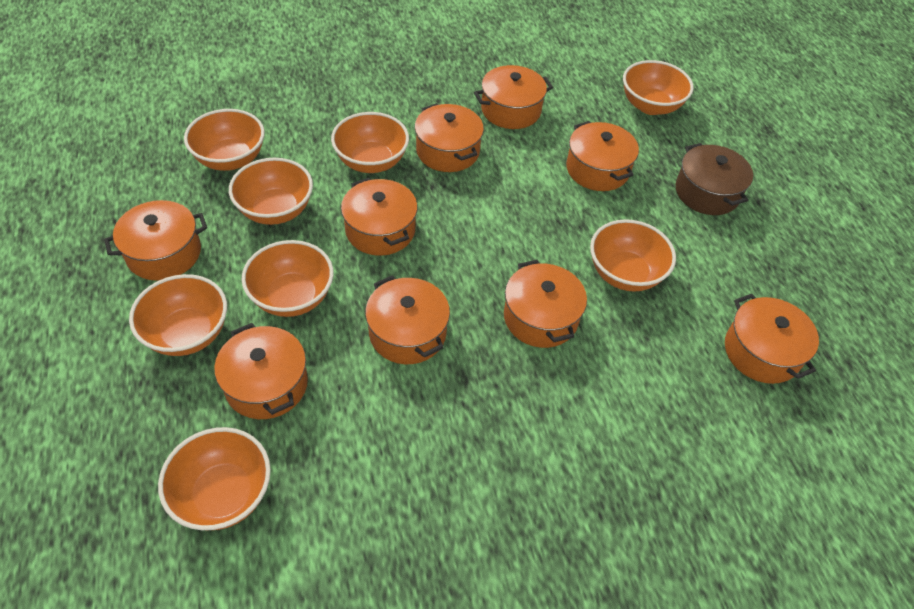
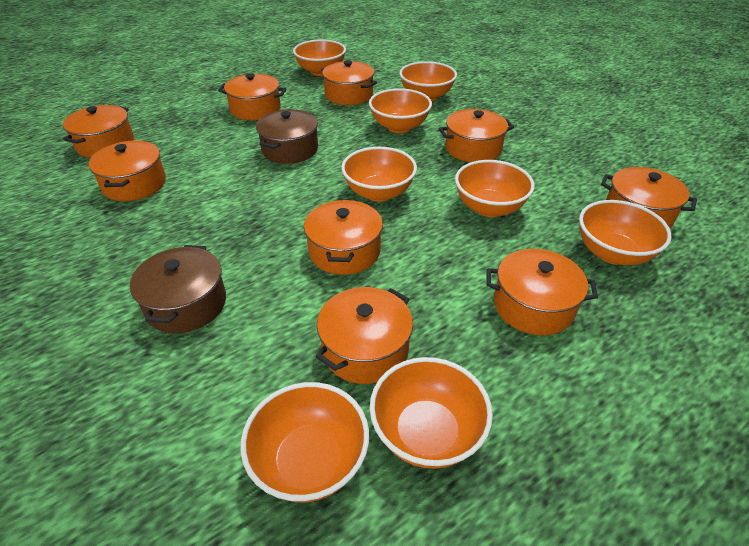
brown pot: [676,143,753,215] = 1 -> [130,245,226,333] [256,110,318,164] = 2

